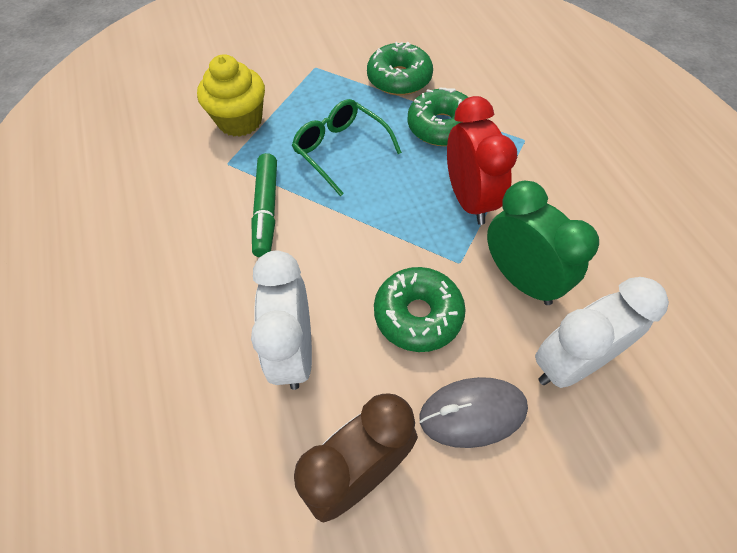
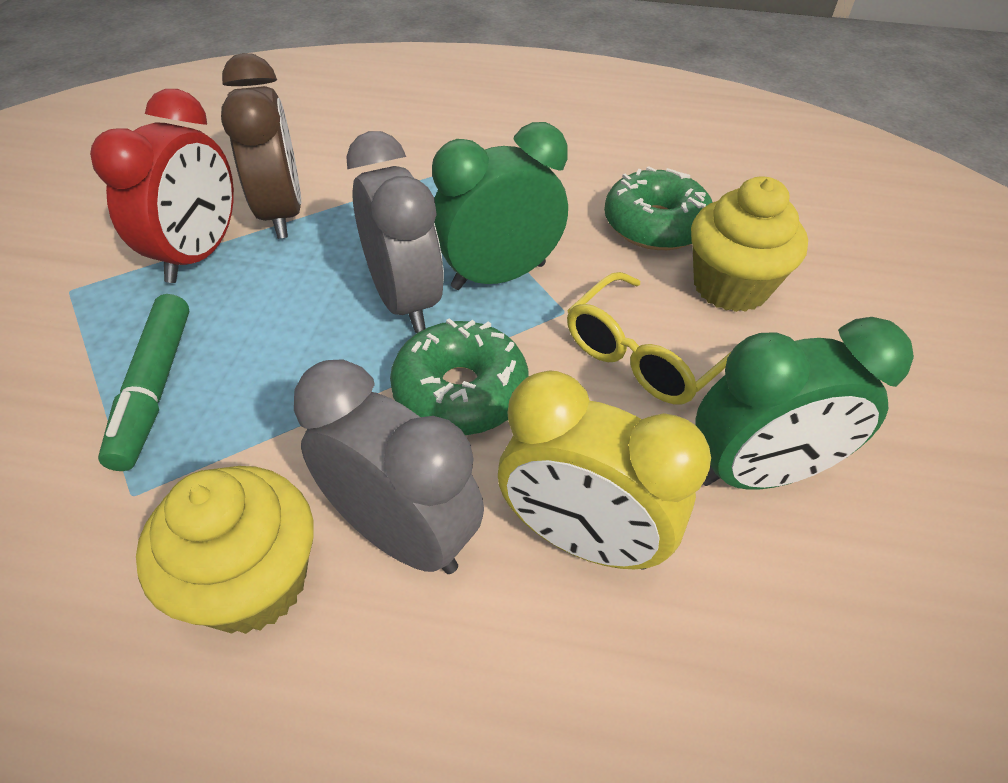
green clock: [487,181,599,305] = 1 -> [432,122,568,290] [695,317,914,490] = 2
green donut: [367,42,433,95] [374,267,466,352] [407,87,468,146] = 3 -> [390,318,529,435] [604,166,713,250] = 2
green glasses: [292,99,402,196] = 1 -> none = 0
grey clock: none = 0 -> [294,359,484,574] [346,131,444,333] = 2
grey mouse: [419,377,528,448] = 1 -> none = 0
white clock: [251,251,312,390] [535,277,669,388] = 2 -> none = 0
yellow clock: none = 0 -> [498,370,711,569] = 1
yellow cupcake: [197,54,265,137] = 1 -> [136,466,314,634] [691,176,808,312] = 2
yellow glasses: none = 0 -> [567,272,732,404] = 1

